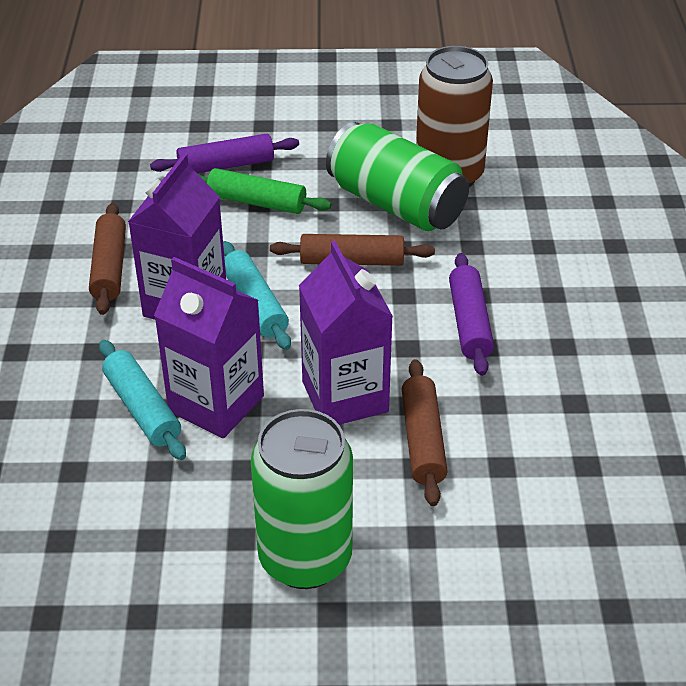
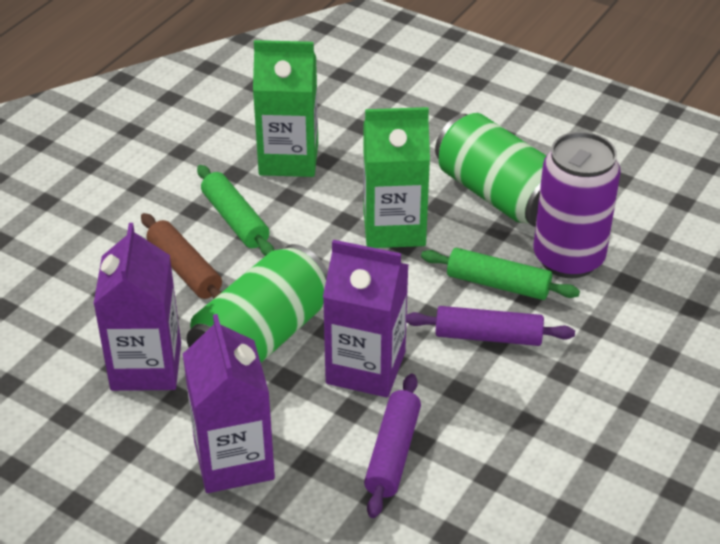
brown can: [416,46,493,187] = 1 -> none = 0
brown rolling pin: [89,203,126,315] [270,234,435,266] [402,359,448,506] = 3 -> [141,213,222,299] = 1
green carton: none = 0 -> [253,40,318,177] [363,107,430,248] = 2
green rolling pin: [197,168,331,214] = 1 -> [197,165,274,256] [421,248,580,300] = 2
purple can: none = 0 -> [534,132,621,278] = 1
turquoise rolling pin: [99,340,186,460] [223,241,291,350] = 2 -> none = 0

